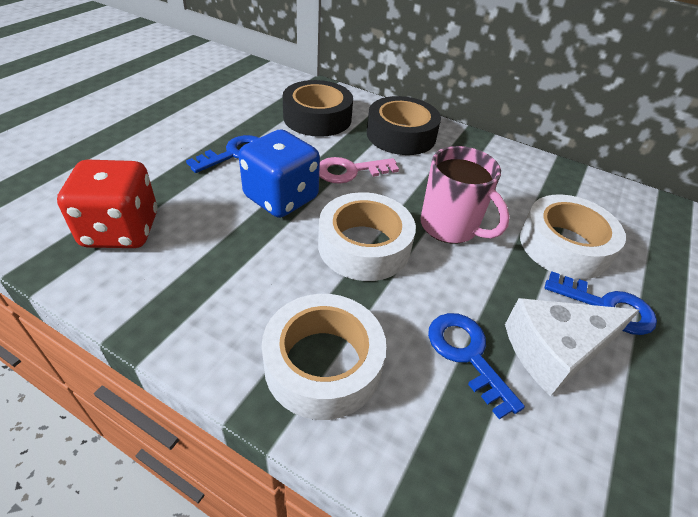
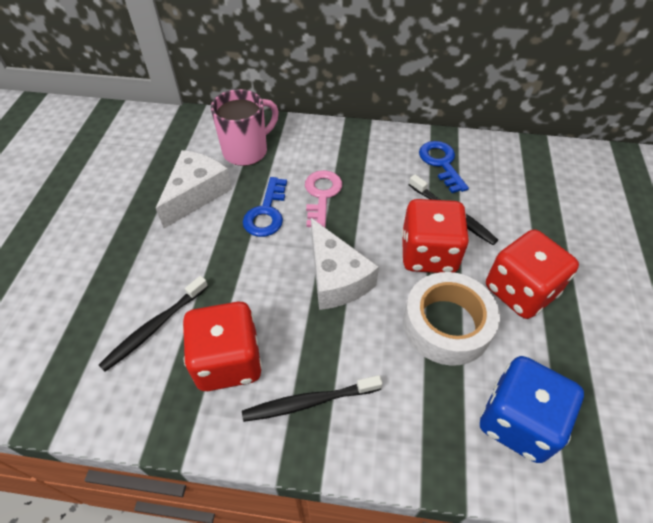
black tape: [283,80,353,137] [367,96,441,155] = 2 -> none = 0
black toothbrush: none = 0 -> [99,276,208,372] [242,375,382,422] [409,174,498,245] = 3
blue key: [186,135,259,173] [428,313,525,419] [545,272,657,335] = 3 -> [243,177,287,237] [419,141,469,193] = 2
red dice: [57,159,158,248] = 1 -> [182,302,262,391] [402,199,469,273] [486,229,579,319] = 3
white cheese: [505,298,640,396] = 1 -> [156,150,232,228] [311,218,379,310] = 2
white tape: [262,294,386,420] [318,192,416,281] [520,194,626,279] = 3 -> [403,272,500,366] = 1

